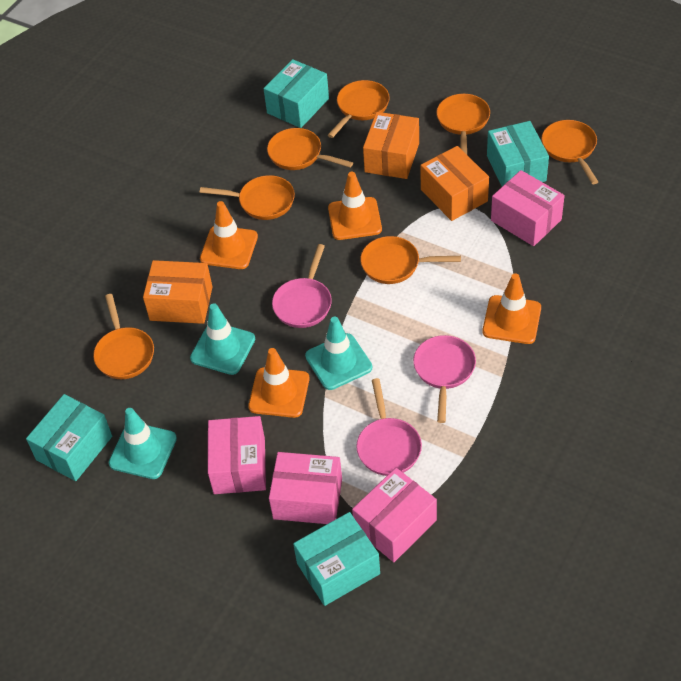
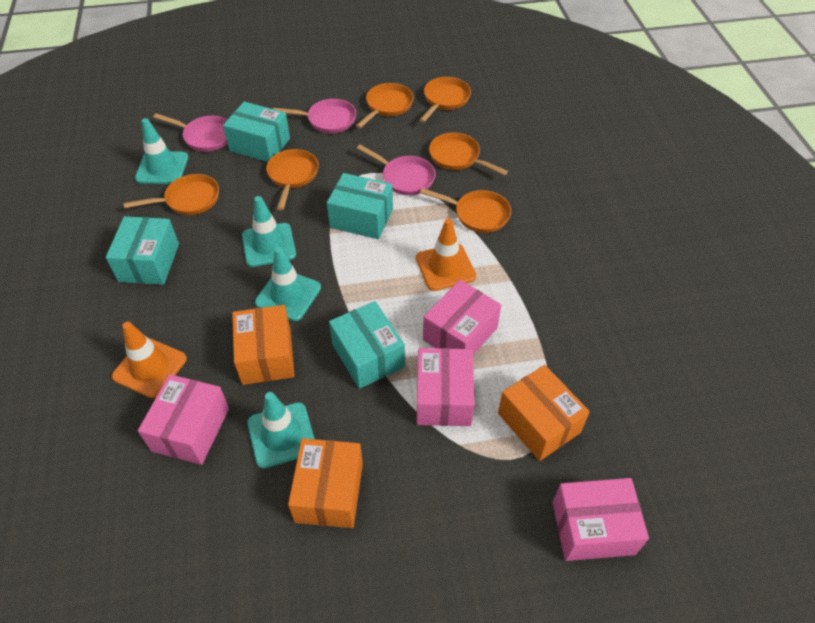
orange pan: [93,294,154,379] [200,175,295,220] [267,128,353,170] [328,80,390,138] [360,236,461,284] [436,94,490,155] [541,120,598,184] = 7 -> [123,174,219,215] [266,149,319,210] [356,83,414,128] [419,77,471,123] [420,188,511,233] [429,132,508,175] = 6
orange traffic cone: [200,201,258,269] [248,348,310,418] [328,172,382,240] [482,273,541,344] = 4 -> [112,322,187,398] [416,218,476,291] = 2
turquoise traffic cone: [109,408,177,479] [190,303,255,375] [305,317,372,390] = 3 -> [135,118,188,184] [242,196,296,267] [247,392,314,469] [255,247,321,321] = 4

